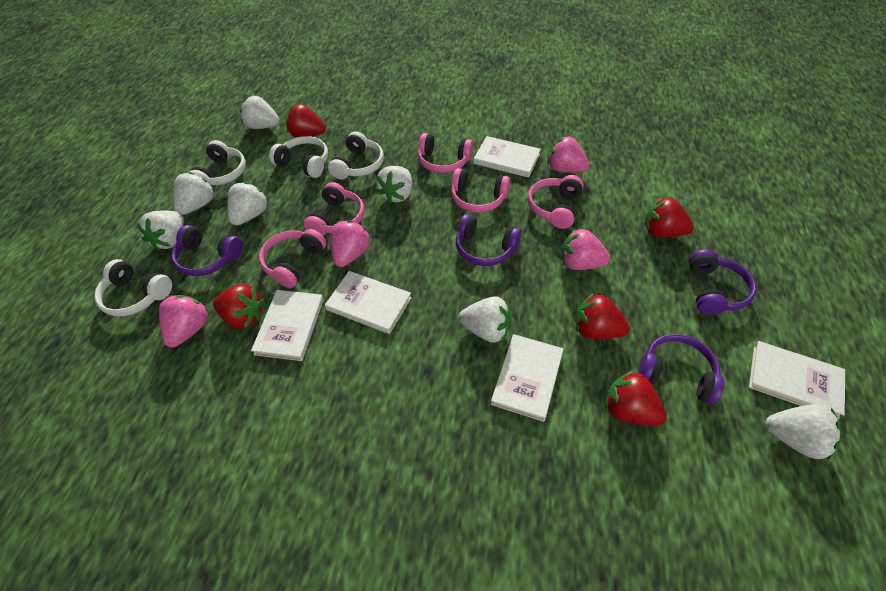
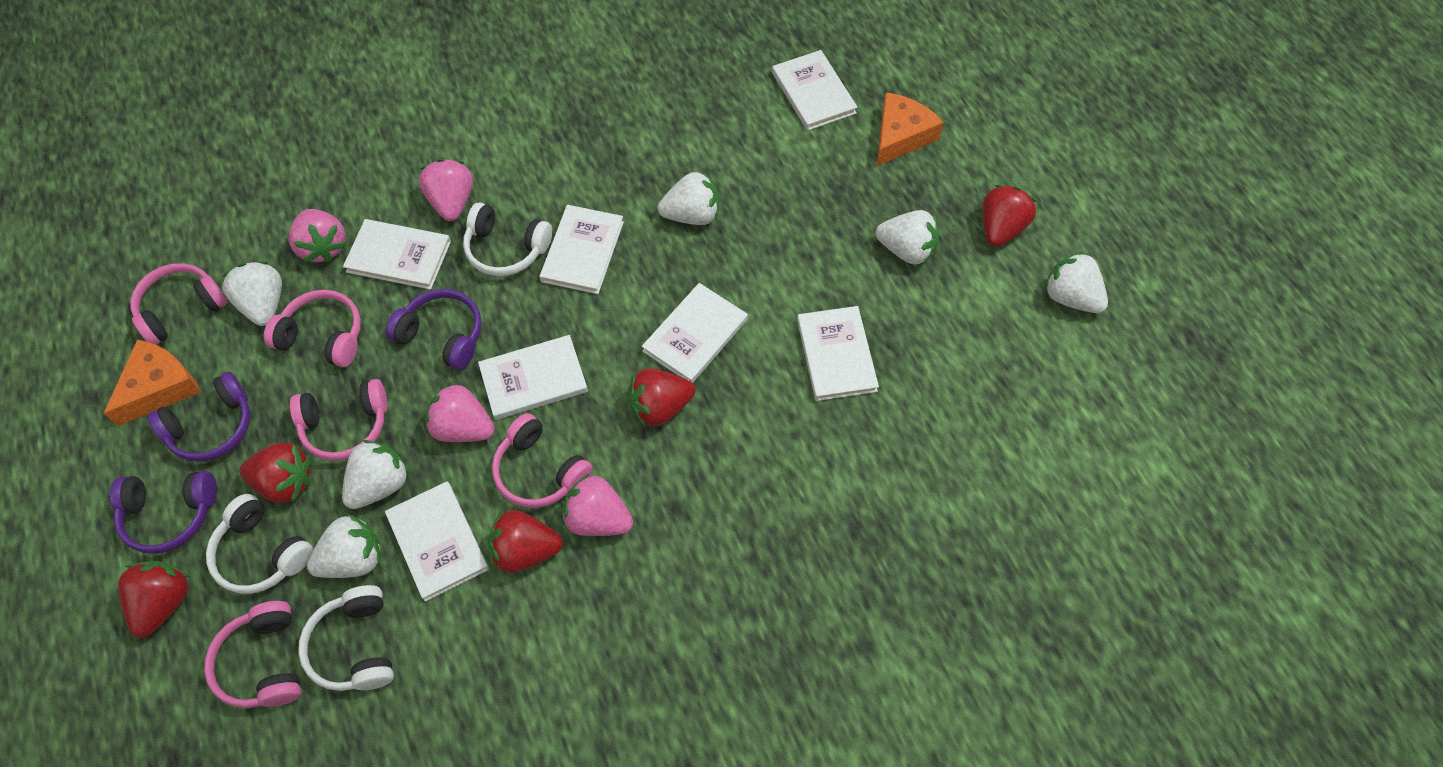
orange cheese: none = 0 -> [104,340,201,426] [877,92,944,166] = 2
purple headphones: [171,225,242,276] [456,214,521,266] [638,334,724,404] [689,249,757,315] = 4 -> [110,471,217,554] [147,371,250,462] [386,289,482,370] = 3
white book: [251,290,324,361] [325,271,412,334] [473,136,541,178] [491,334,563,422] [749,341,845,419] = 5 -> [343,219,451,290] [385,481,489,602] [478,335,588,420] [539,205,624,294] [642,283,748,383] [772,50,858,131] [797,306,879,401] = 7
white headphones: [94,259,172,316] [190,140,246,185] [269,136,328,178] [328,131,384,180] = 4 -> [206,494,313,594] [298,585,394,691] [463,203,552,276] = 3
white strawberry: [137,211,184,251] [173,172,215,215] [228,182,268,225] [240,96,280,129] [376,166,412,204] [459,296,512,343] [765,404,842,460] = 7 -> [222,261,282,326] [307,514,381,578] [342,440,410,509] [658,171,719,225] [875,210,939,265] [1044,251,1108,313] = 6

